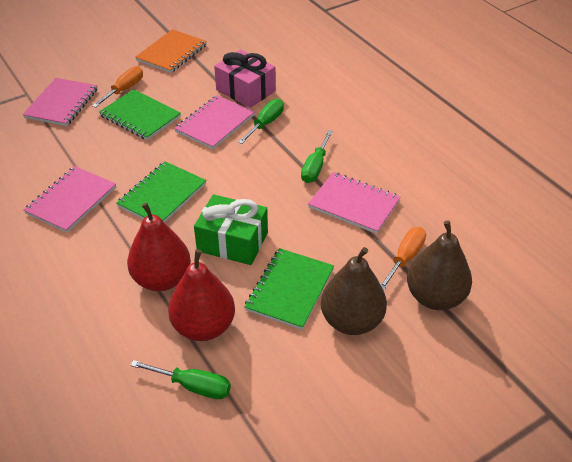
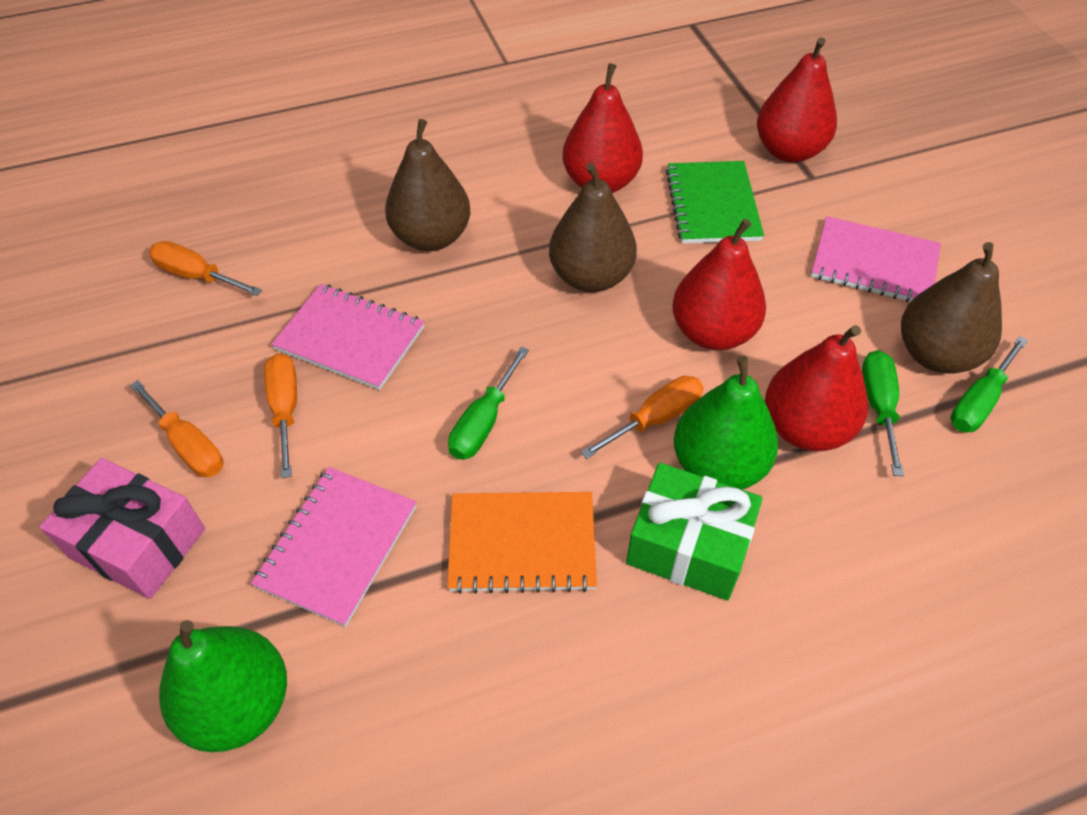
brown pear: [321,247,387,335] [407,220,472,310] = 2 -> [385,119,470,251] [549,163,637,292] [901,242,1002,373] = 3
green notebook: [99,89,181,140] [116,161,207,223] [244,248,334,330] = 3 -> [666,161,764,243] = 1
green pear: none = 0 -> [159,620,287,752] [674,356,778,489] = 2
orange screwdriver: [92,66,143,108] [380,227,426,290] = 2 -> [130,380,223,477] [149,241,262,296] [264,354,297,478] [581,376,704,459] = 4
pink notebook: [23,78,97,126] [24,166,116,233] [174,95,255,149] [308,172,400,234] = 4 -> [251,467,417,627] [271,284,424,390] [811,216,941,302] = 3
red pear: [127,202,191,291] [168,249,235,341] = 2 -> [563,63,643,193] [672,219,766,350] [757,37,837,163] [765,325,868,451] = 4

